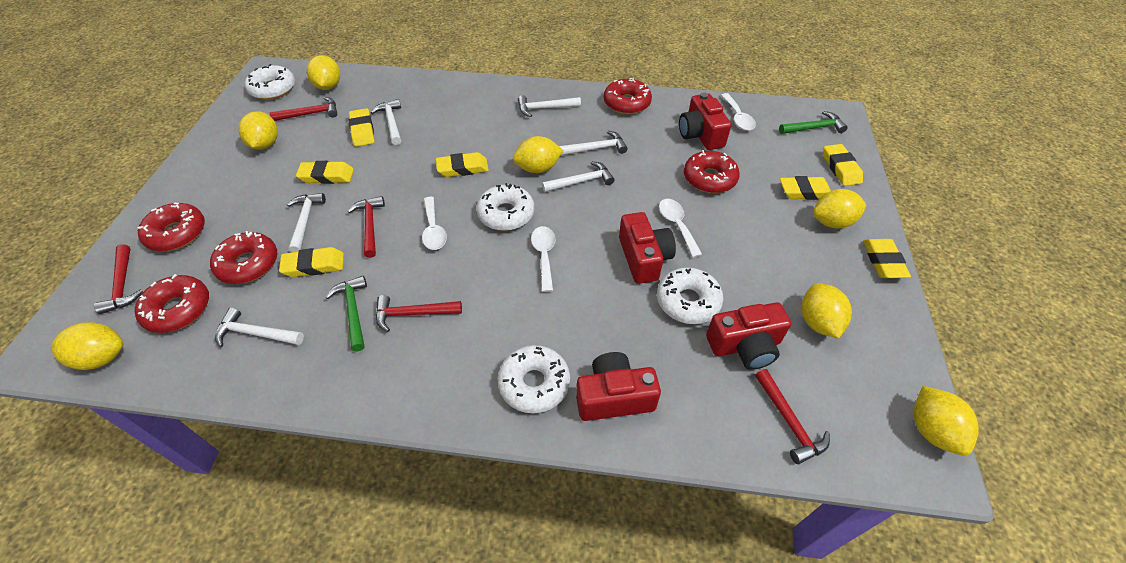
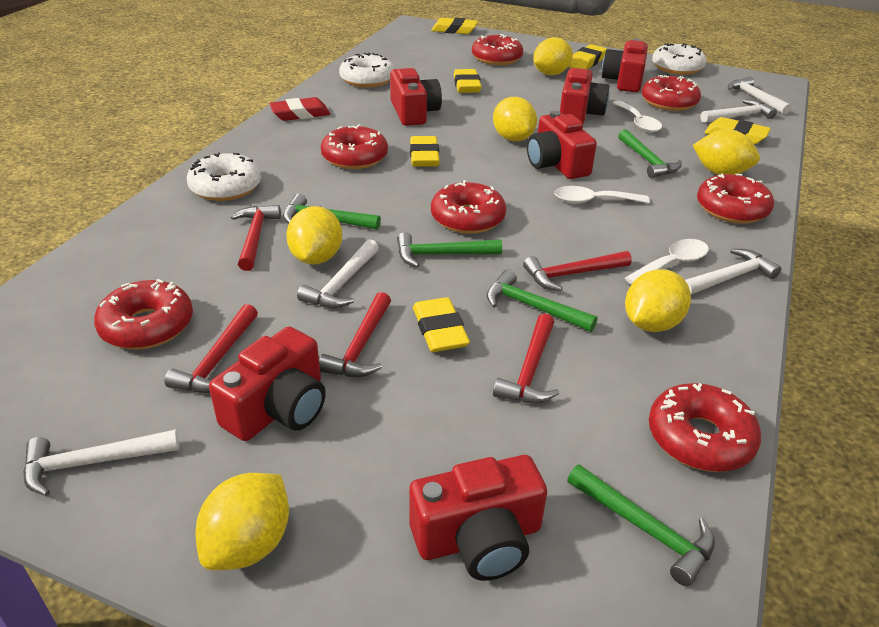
green hammer: [326,276,367,352] [779,111,848,134] = 2 -> [283,193,381,230] [397,232,502,267] [486,269,598,332] [567,464,715,587] [618,129,682,178] = 5
red camera: [576,352,661,421] [619,212,676,284] [679,92,731,150] [706,302,791,370] = 4 -> [209,326,326,441] [390,68,442,126] [409,455,547,581] [527,111,597,179] [560,68,610,123] [602,39,648,92] = 6
red donut: [135,274,209,333] [138,202,205,251] [210,231,277,284] [604,78,652,114] [684,150,740,193] = 5 -> [94,279,193,349] [321,124,388,169] [431,180,506,234] [472,34,523,65] [642,75,701,111] [649,383,761,472] [697,174,774,224] = 7
red eraser: none = 0 -> [269,97,330,121] = 1
white donut: [245,64,295,100] [477,183,534,231] [498,345,570,413] [657,267,723,324] = 4 -> [187,153,261,201] [339,53,395,87] [652,43,706,75] = 3
white hammer: [215,308,304,347] [287,193,326,253] [371,99,401,145] [518,95,581,117] [542,161,615,192] [559,131,628,156] = 6 -> [23,429,179,496] [297,239,379,308] [685,249,781,295] [700,100,777,123] [728,77,791,115] = 5
white spoon: [422,197,447,250] [531,226,556,292] [659,199,703,258] [721,93,756,131] = 4 -> [554,186,650,203] [613,100,662,132] [625,239,709,285] = 3
yellow eraser: [279,247,344,277] [296,161,354,184] [349,108,375,147] [436,152,489,177] [780,176,831,200] [824,144,863,186] [863,239,911,278] = 7 -> [410,136,440,167] [413,297,470,352] [431,18,478,34] [454,69,482,93] [568,44,607,69] [705,117,771,144] = 6
yellow lemon: [51,322,123,370] [238,111,278,150] [307,55,340,90] [513,136,563,173] [801,283,852,339] [813,189,866,229] [914,386,979,456] = 7 -> [195,473,289,570] [286,206,342,264] [493,97,537,141] [533,37,573,75] [625,269,691,332] [693,129,760,175] = 6

